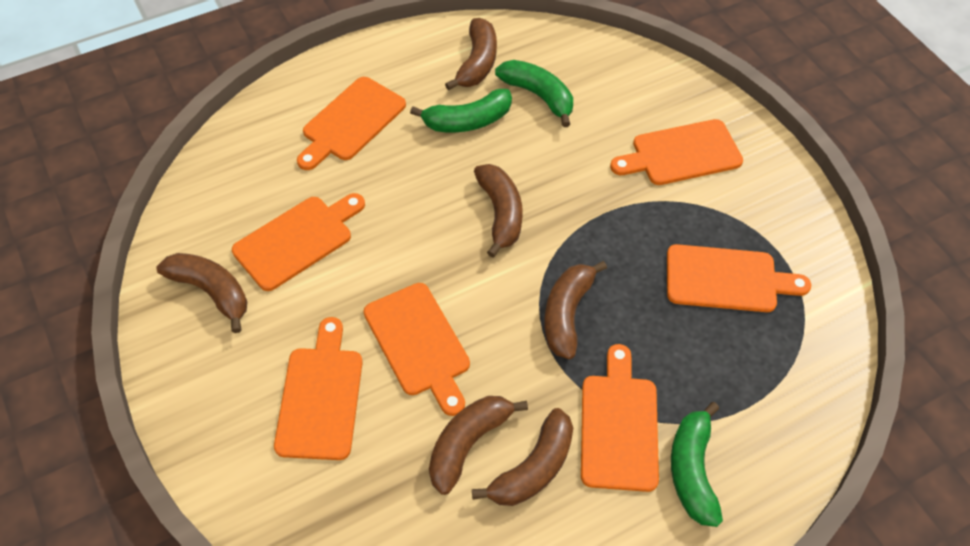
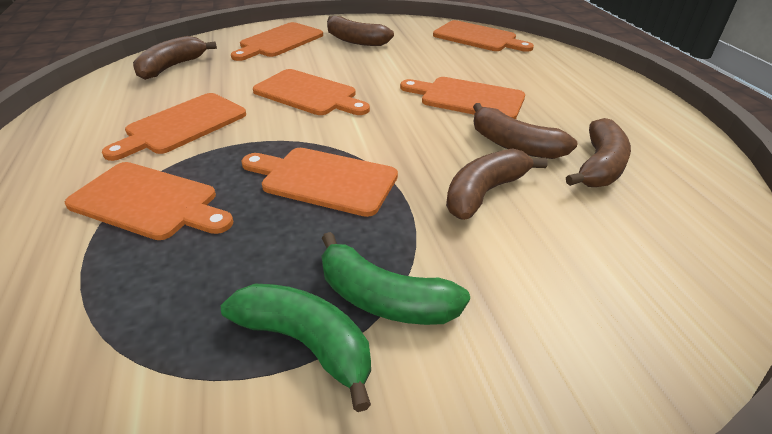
brown banana: [157,253,247,333] [429,396,528,495] [445,18,497,90] [472,408,573,506] [474,164,523,258] [544,261,607,359] = 6 -> [133,36,217,80] [327,16,394,46] [446,149,548,220] [473,103,578,159] [566,118,631,187] = 5
green banana: [410,89,512,132] [495,60,573,127] [671,402,723,527] = 3 -> [221,284,371,412] [322,232,470,325] = 2

